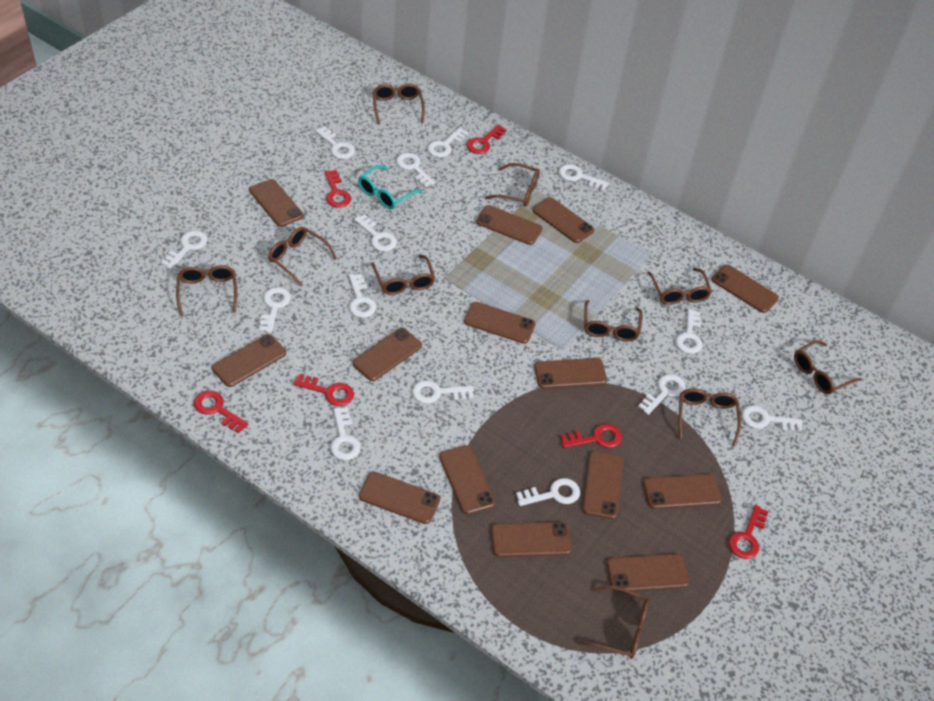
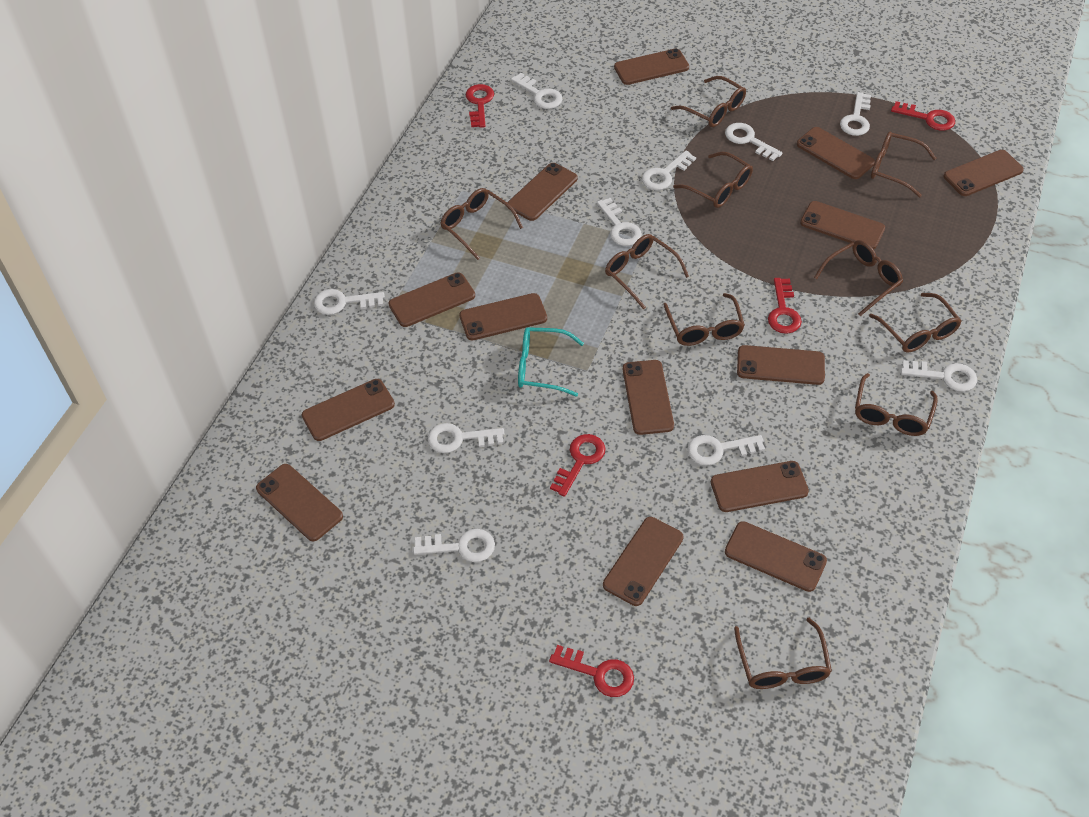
red key: [194,391,249,433] [293,374,354,406] [325,170,351,208] [466,125,507,154] [560,424,622,448] [729,505,769,559] = 6 -> [466,84,494,128] [549,645,634,697] [550,434,605,497] [768,278,802,334] [891,101,955,131] = 5
white key: [161,231,207,269] [259,287,291,333] [315,127,355,159] [331,407,361,460] [349,274,376,318] [354,214,397,251] [396,153,435,187] [412,380,474,404] [428,127,468,158] [516,478,580,506] [559,164,609,191] [638,374,686,415] [676,309,702,354] [742,405,803,432] = 14 -> [313,289,385,315] [413,529,495,562] [428,423,505,453] [511,73,562,109] [597,198,642,246] [642,151,696,190] [687,435,765,466] [725,123,783,161] [840,92,871,136] [901,360,977,392] = 10

